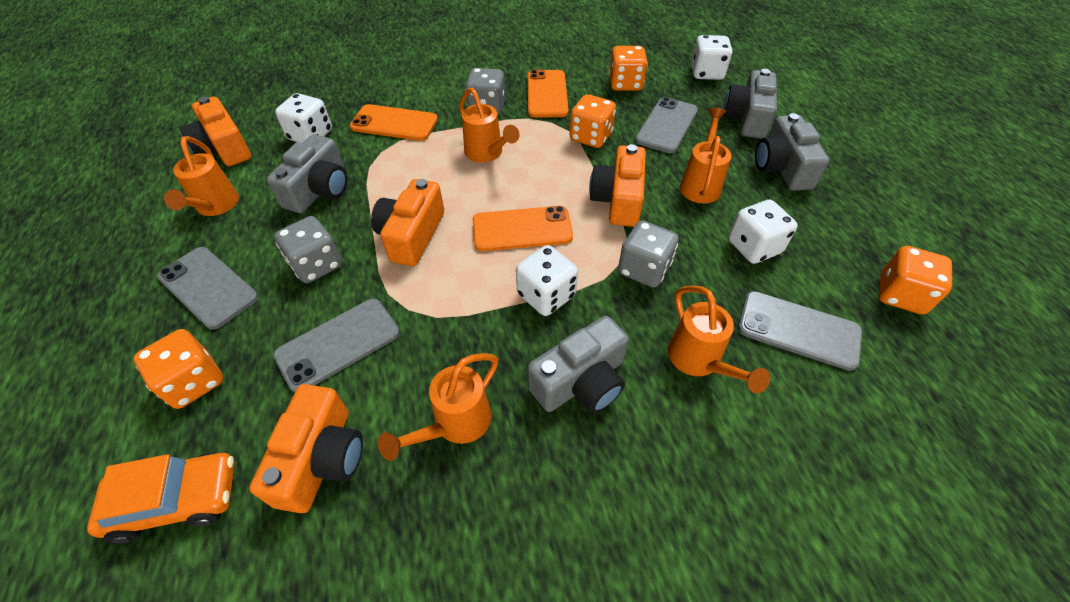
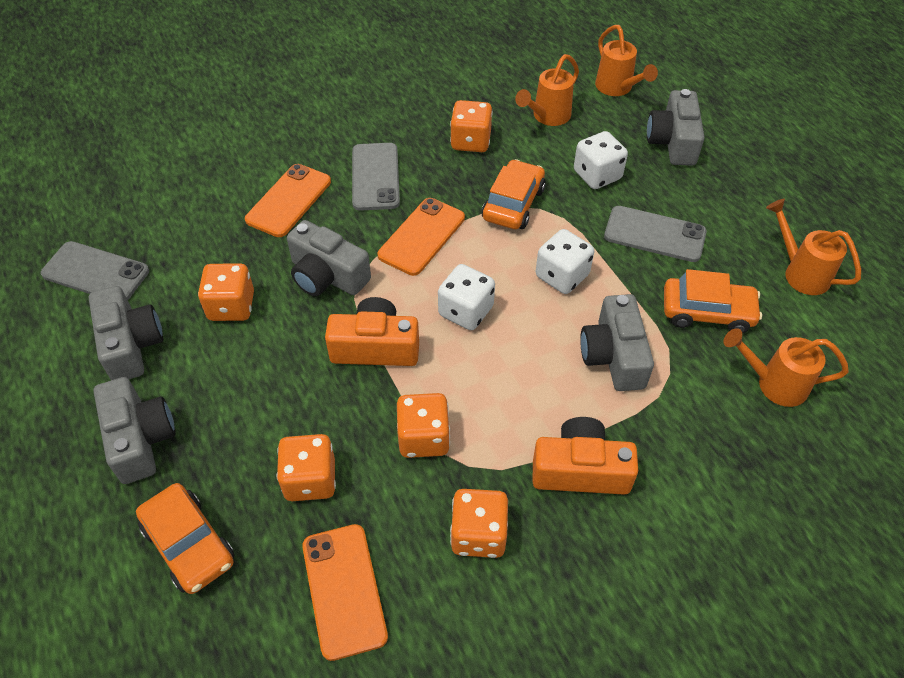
grey camera: [266,134,348,213] [528,316,629,413] [723,69,777,139] [755,113,830,191] = 4 -> [89,286,163,380] [94,377,175,484] [287,220,371,296] [580,294,654,391] [647,89,705,166] = 5
grey dice: [274,216,342,283] [465,68,505,115] [618,221,679,288] = 3 -> none = 0
grey phone: [157,247,258,330] [273,299,400,392] [635,97,698,153] [738,291,862,371] = 4 -> [41,241,149,300] [352,143,400,211] [604,206,707,262] = 3
orange camera: [180,97,251,166] [249,384,363,513] [371,179,444,266] [589,144,646,227] = 4 -> [325,297,419,366] [533,417,638,495] = 2
orange car: [87,452,235,543] = 1 -> [136,483,235,594] [482,159,546,229] [664,269,762,333] = 3
orange dice: [133,329,223,409] [570,94,616,148] [609,46,648,91] [878,246,952,315] = 4 -> [198,263,254,321] [277,434,336,501] [397,393,450,458] [450,100,493,152] [450,489,508,558] = 5
orange watering can: [164,136,239,216] [378,353,499,461] [459,88,519,163] [668,285,770,393] [680,108,732,204] = 5 -> [515,54,579,126] [595,25,658,96] [723,328,849,407] [766,199,861,295] = 4
white dice: [275,93,332,143] [516,245,578,316] [691,35,733,80] [728,199,798,264] = 4 -> [438,264,495,330] [536,229,594,294] [574,131,628,189] = 3

